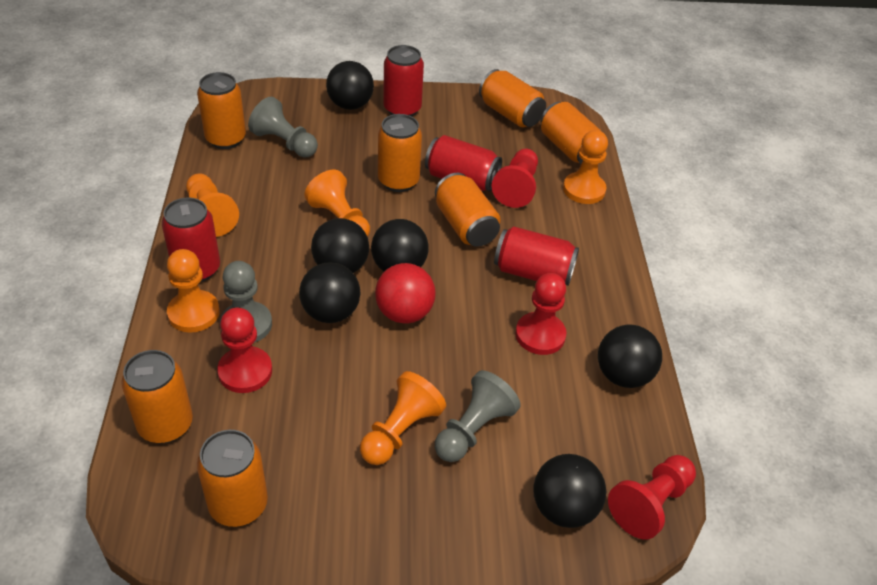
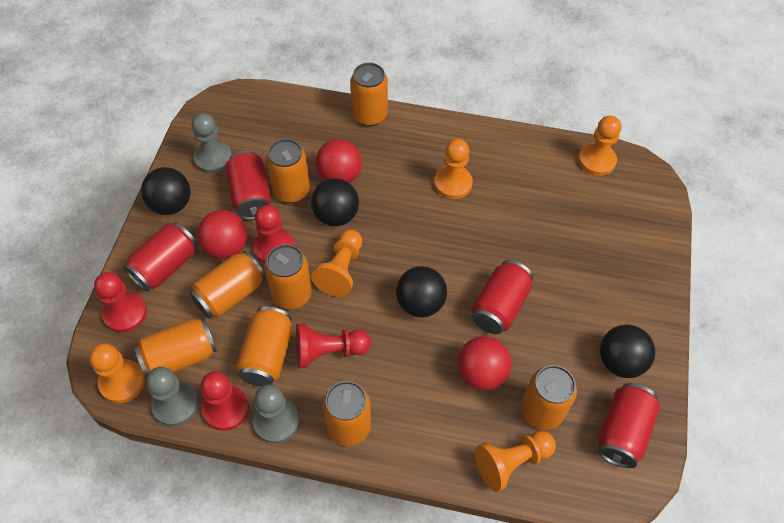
black ball: [299,262,360,323] [311,218,369,273] [326,61,374,110] [371,219,429,272] [533,454,606,528] [598,325,662,388] = 6 -> [141,167,190,215] [311,178,359,226] [396,266,447,317] [600,325,655,378] = 4
orange can: [121,350,193,443] [197,72,246,149] [197,430,268,527] [378,114,422,192] [435,173,500,247] [479,69,546,127] [541,102,602,164] = 7 -> [134,318,217,378] [189,251,265,318] [236,306,293,387] [264,244,312,309] [266,139,310,203] [323,381,371,446] [350,63,388,126] [521,365,577,430] = 8
red ball: [375,263,436,324] = 1 -> [197,210,247,259] [316,139,362,183] [457,336,511,390] = 3

